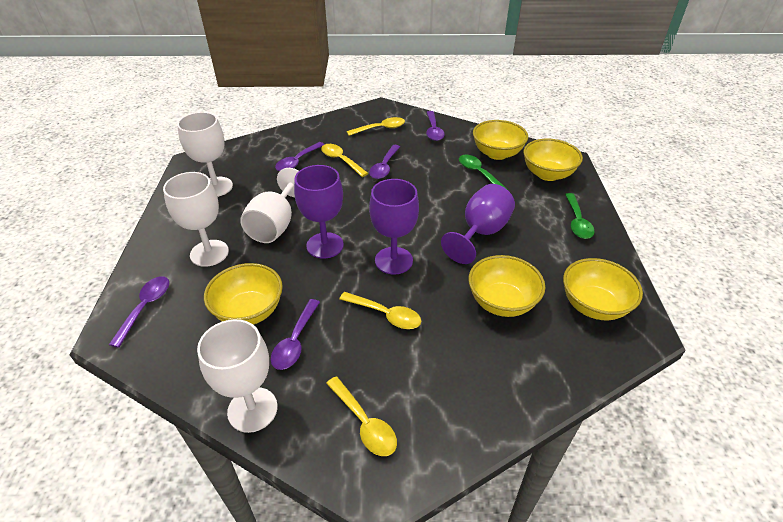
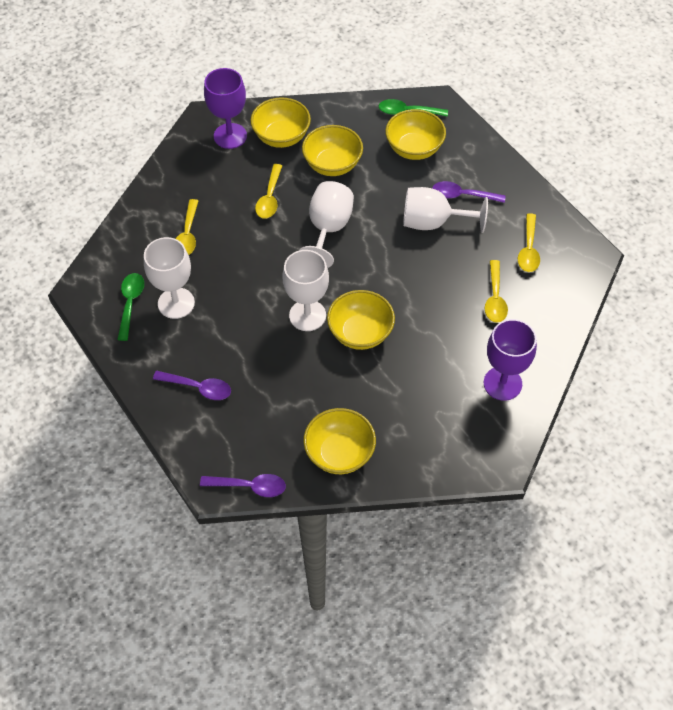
purple goblet: [294,165,344,259] [369,179,419,275] [441,184,515,264] = 3 -> [204,68,247,149] [484,319,537,401] = 2
purple spoon: [109,276,169,348] [271,299,320,370] [275,142,324,171] [369,145,400,179] [426,111,445,141] = 5 -> [153,371,231,400] [200,474,286,497] [432,181,506,203] = 3

